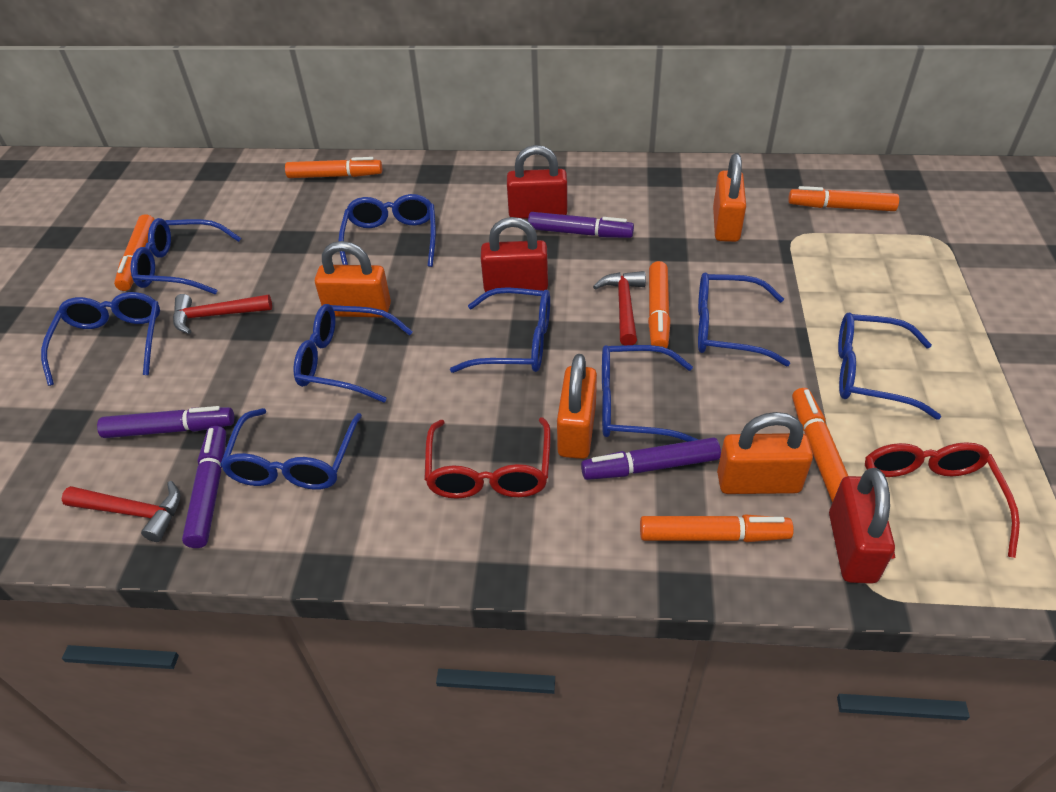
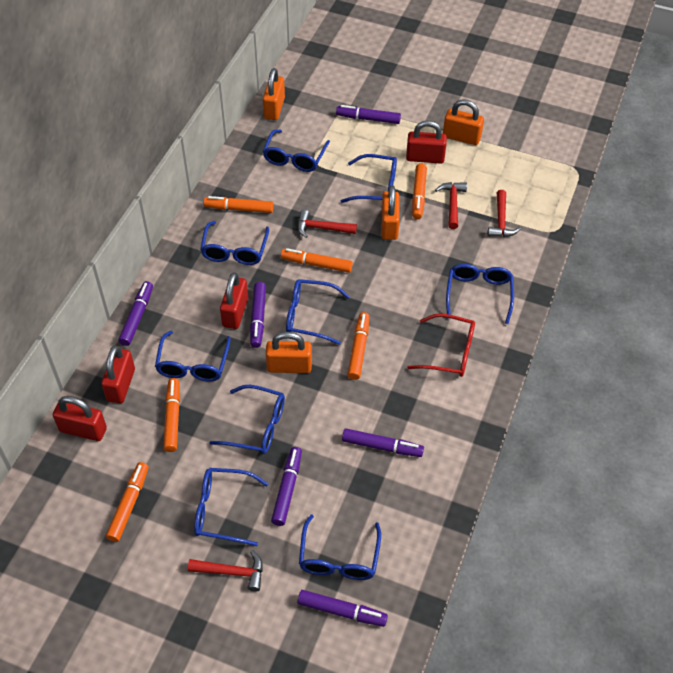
purple marker: [97,406,234,438] [182,426,226,548] [528,212,634,238] [581,437,721,480] = 4 -> [118,281,153,346] [250,282,266,348] [271,447,302,526] [297,590,388,627] [336,105,401,124] [342,428,424,457] = 6
red glasses: [424,417,551,499] [865,442,1020,559] = 2 -> [407,313,475,377] = 1
red hammer: [62,481,180,542] [173,294,272,334] [593,271,646,345] = 3 -> [188,550,263,592] [298,210,357,238] [435,182,467,229] [488,190,521,237] = 4
red padlock: [481,217,548,292] [507,145,567,219] [829,468,895,584] = 3 -> [53,396,107,441] [101,345,135,403] [220,272,248,329] [406,120,447,164] = 4

